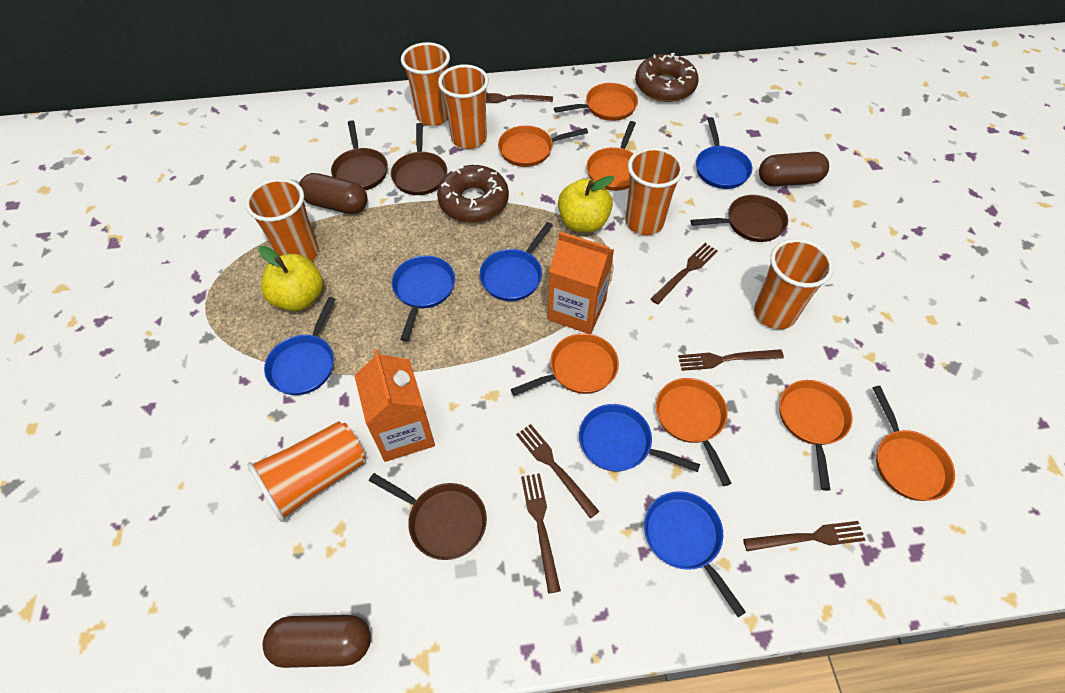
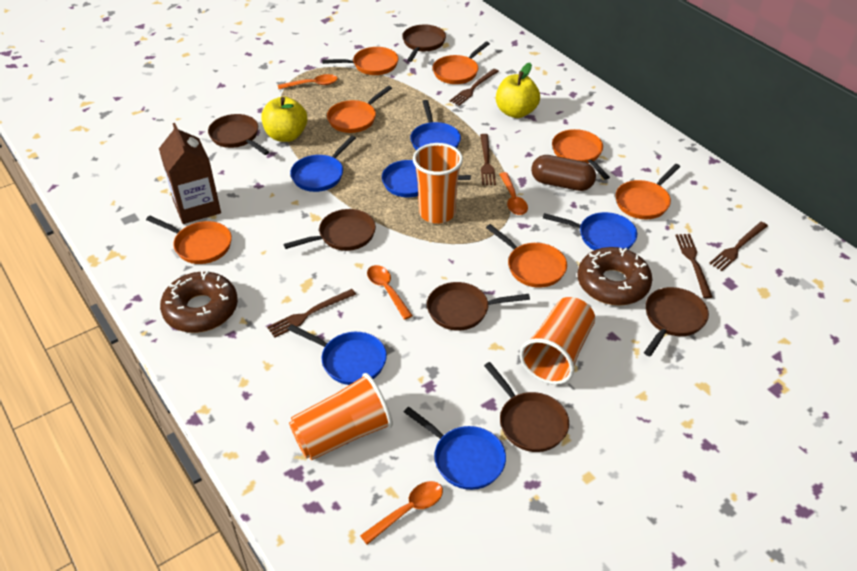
brown capsule: [263,615,371,668] [299,173,367,214] [759,152,829,186] = 3 -> [531,155,596,191] = 1
brown carton: none = 0 -> [159,123,221,224] = 1
brown fork: [486,93,553,103] [516,424,600,519] [521,473,561,594] [651,243,718,305] [678,349,784,371] [743,521,866,551] = 6 -> [267,289,356,338] [450,69,499,106] [480,134,496,185] [675,234,713,298] [709,222,768,271] = 5
brown pan: [331,120,388,190] [369,473,487,560] [391,123,447,195] [691,195,788,242] = 4 -> [208,114,269,155] [283,209,376,251] [402,25,446,62] [427,282,530,331] [484,362,569,452] [644,287,709,356] = 6
orange carton: [354,349,435,462] [548,232,614,334] = 2 -> none = 0
orange cup: [245,178,319,261] [247,421,366,522] [401,42,450,126] [438,65,489,149] [625,147,684,235] [754,239,834,329] = 6 -> [289,373,393,460] [413,143,463,224] [519,297,595,385] = 3
orange spoon: none = 0 -> [278,74,338,89] [360,481,443,545] [367,265,413,320] [499,172,528,215] = 4

